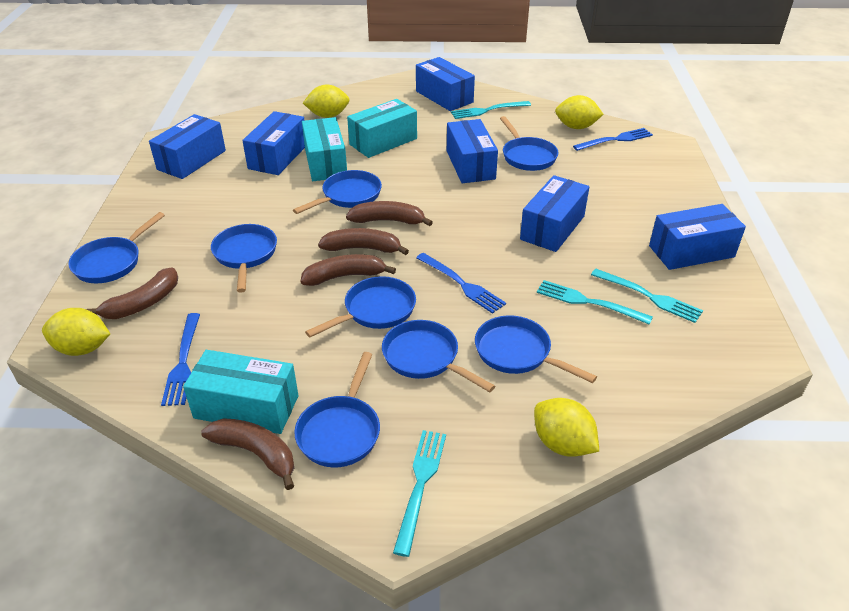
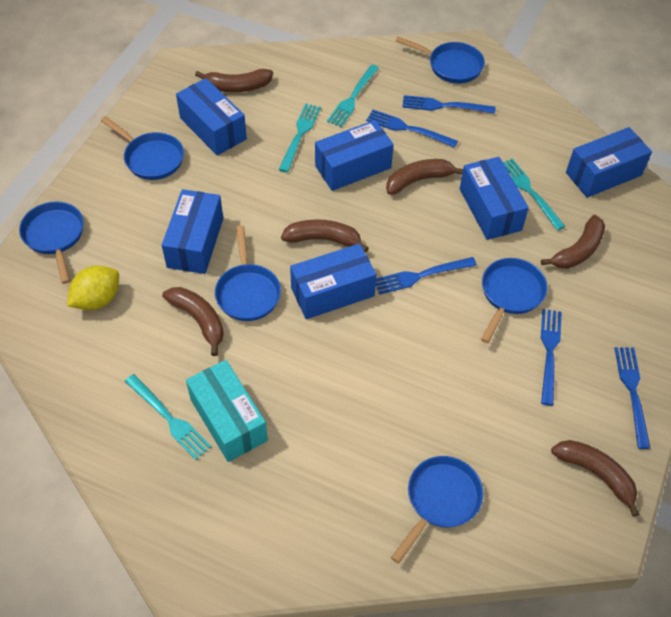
blue fork: [161,313,200,406] [416,253,506,314] [573,128,653,151] = 3 -> [366,110,458,148] [375,257,477,295] [402,95,495,114] [541,309,562,406] [615,347,650,449] = 5
blue pan: [68,212,165,283] [211,224,277,293] [293,170,382,214] [294,352,380,467] [305,276,416,337] [382,320,495,392] [475,315,597,383] [500,116,558,171] = 8 -> [19,201,84,284] [101,116,184,180] [215,225,281,321] [391,456,483,564] [396,36,485,83] [481,258,548,343] = 6
brown banana: [87,267,178,319] [201,418,294,490] [301,254,396,286] [318,228,409,255] [346,201,433,226] = 5 -> [162,287,224,356] [195,69,273,92] [281,219,369,252] [386,159,463,195] [541,215,605,269] [551,440,640,517] = 6
turquoise box: [183,350,299,434] [302,117,347,181] [347,99,417,158] = 3 -> [186,360,268,462] = 1
yellow lemon: [42,308,110,356] [303,85,350,118] [534,398,599,457] [555,95,604,129] = 4 -> [67,266,119,310] = 1

